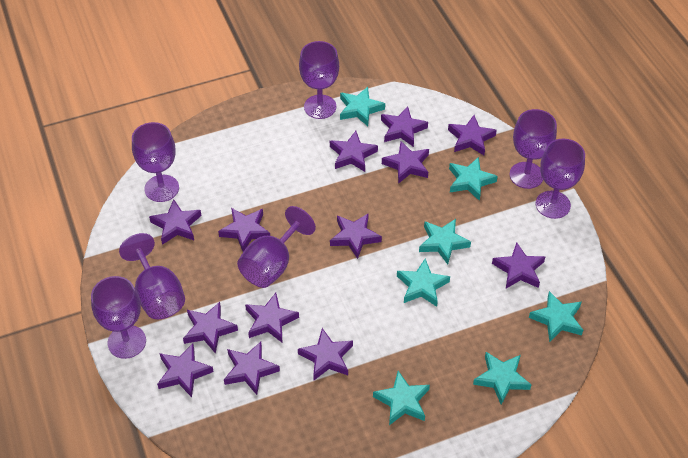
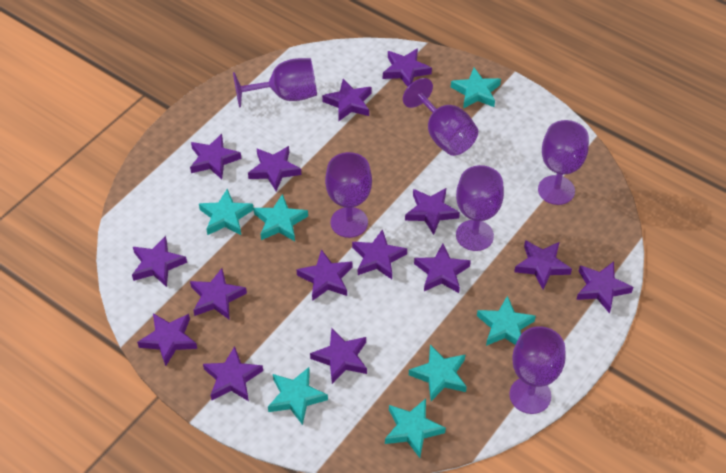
purple goblet: [91,276,146,359] [119,233,185,319] [132,122,179,202] [237,206,316,288] [299,41,339,119] [509,109,557,189] [536,138,585,219] = 7 -> [233,58,317,107] [325,152,372,238] [403,78,478,156] [456,165,504,251] [509,326,566,414] [538,120,589,205] = 6
purple star: [149,199,202,245] [157,344,214,397] [183,302,238,354] [218,208,270,252] [224,342,280,395] [245,293,299,342] [298,328,353,380] [330,131,378,172] [330,213,382,259] [381,106,428,147] [382,141,429,184] [448,115,497,155] [492,243,545,288] = 13 -> [132,236,187,287] [137,313,197,366] [190,134,241,179] [190,268,247,320] [203,346,263,401] [248,146,301,191] [296,249,352,301] [310,328,367,384] [322,79,372,121] [352,229,407,279] [383,48,432,87] [405,188,460,235] [414,243,471,293] [514,240,572,290] [576,261,633,313] = 15

